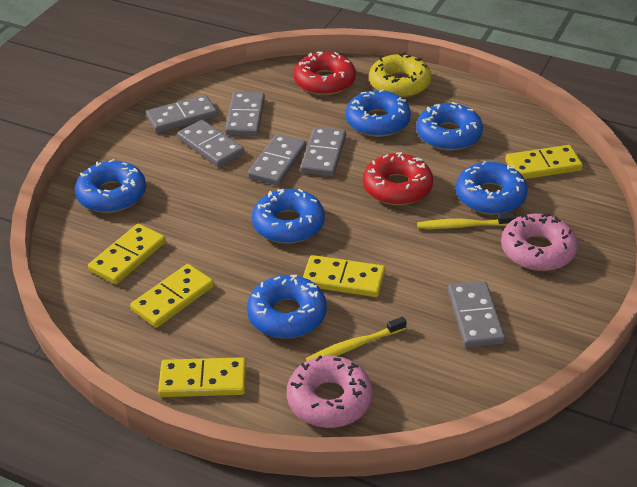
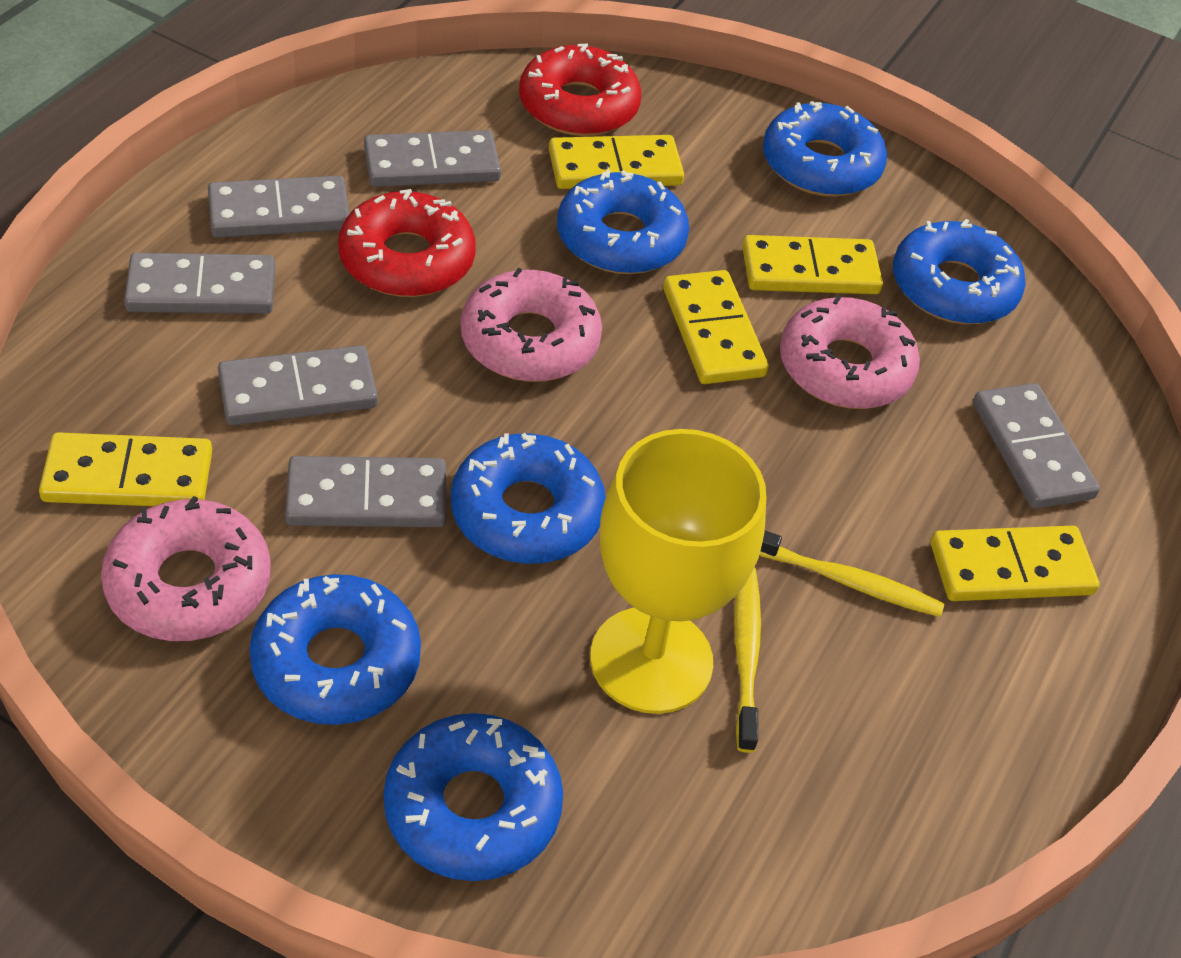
pink donut: [287,356,373,428] [501,213,578,271] = 2 -> [101,496,271,641] [461,268,602,382] [780,295,920,409] = 3
yellow donut: [369,53,432,98] = 1 -> none = 0
yellow goblet: none = 0 -> [590,429,767,714] = 1

